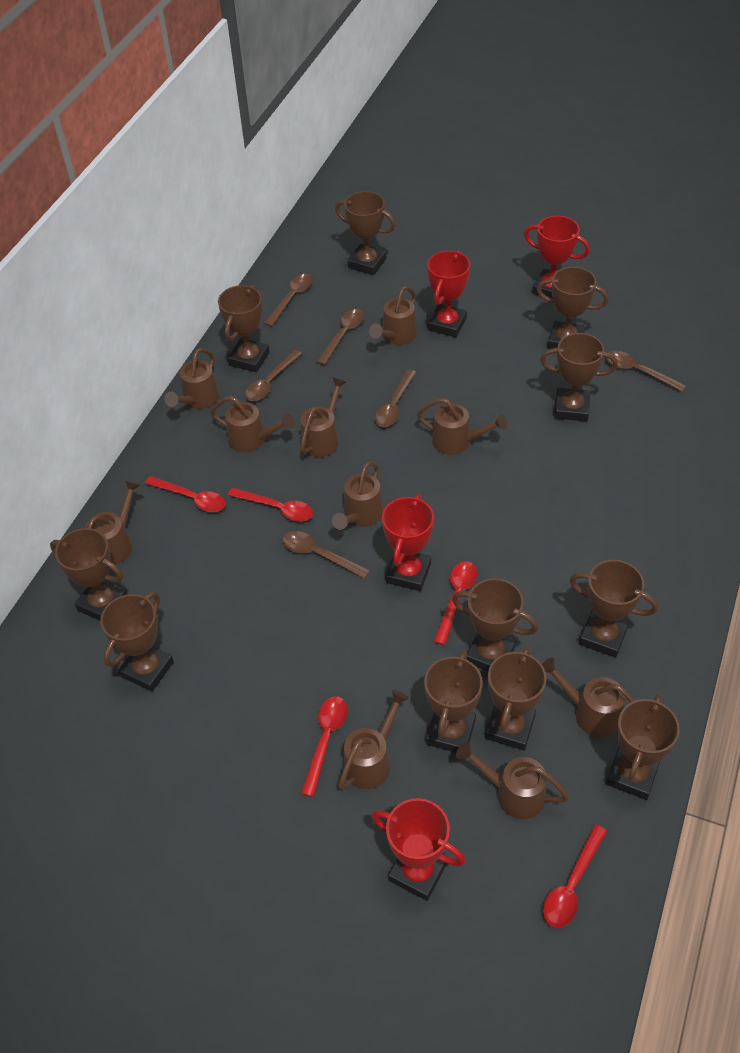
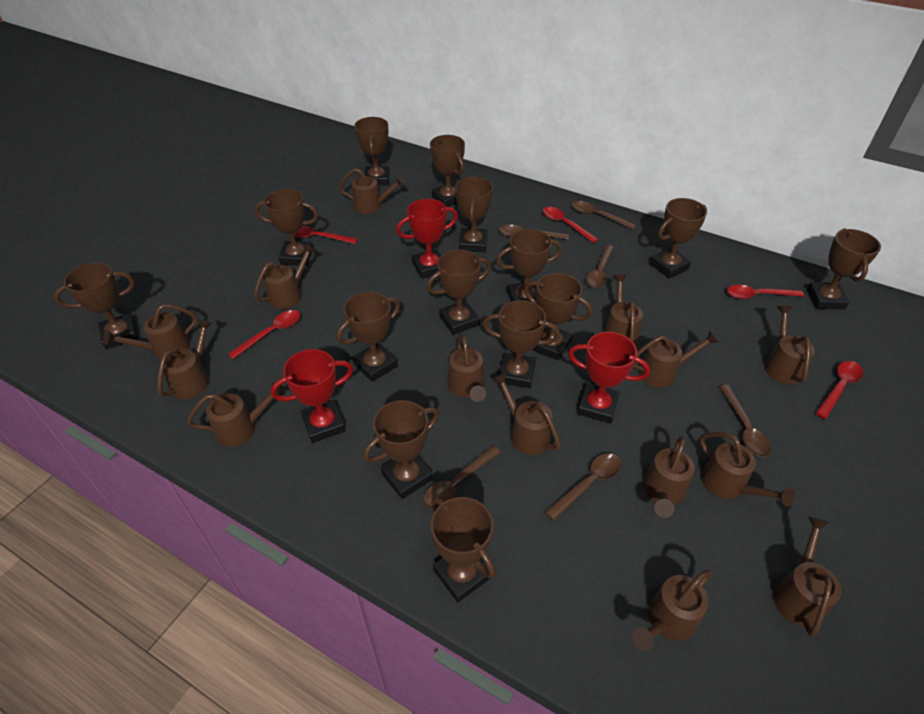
brown trophy: [50,528,128,620] [100,592,174,692] [218,285,270,372] [335,191,396,275] [424,651,483,752] [452,578,538,671] [485,646,547,750] [536,267,609,349] [540,333,618,421] [570,560,658,658] [606,694,680,800] = 11 -> [54,263,138,349] [255,189,318,266] [336,292,400,382] [354,117,389,186] [363,400,439,499] [426,249,491,335] [430,135,465,207] [431,497,496,602] [455,177,493,252] [483,300,560,388] [496,229,562,302] [524,273,593,361] [650,198,707,278] [807,229,881,309] = 14
brown watering can: [85,480,141,565] [164,348,219,409] [211,396,294,452] [300,377,346,458] [332,462,384,530] [338,690,409,790] [369,286,417,345] [417,398,508,455] [456,742,569,819] [542,658,635,737] = 10 -> [103,304,198,359] [157,319,212,399] [187,382,285,447] [254,243,316,309] [339,168,406,214] [447,336,486,402] [492,372,561,455] [604,274,643,345] [632,569,712,651] [633,331,719,387] [643,436,695,518] [699,432,795,507] [765,306,815,385] [773,516,842,636] = 14
red trophy: [371,798,466,901] [382,494,434,591] [427,251,470,337] [524,216,590,298] = 4 -> [271,349,353,443] [396,199,458,279] [568,332,650,424] = 3

